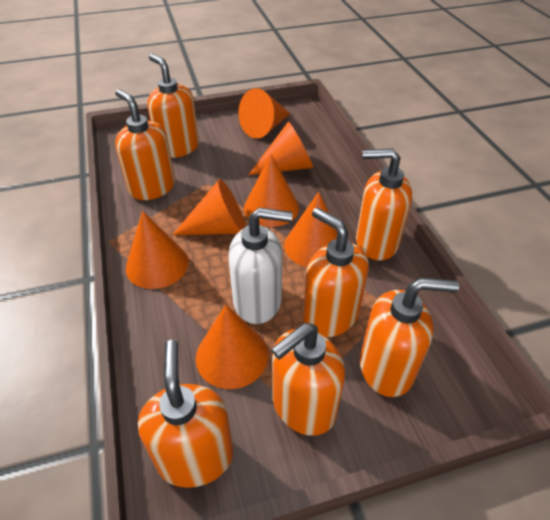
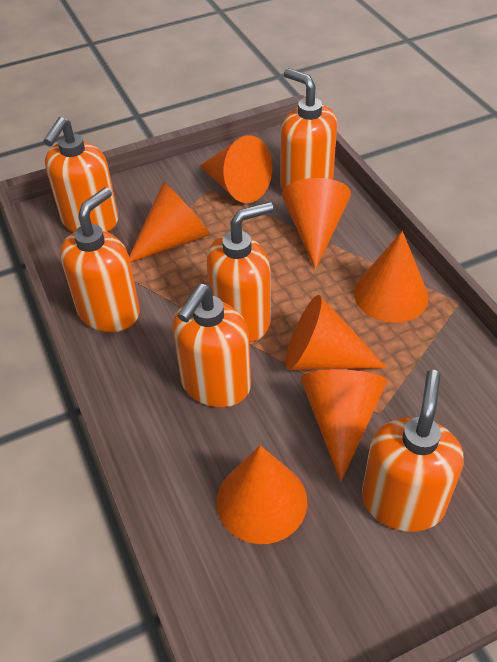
orange soap dispenser: [115,89,175,200] [138,340,233,488] [147,54,199,158] [271,323,345,436] [303,207,369,337] [356,148,412,260] [360,278,459,397] = 7 -> [43,117,119,232] [60,187,140,332] [172,284,251,407] [207,202,274,342] [280,68,337,190] [362,370,464,532] = 6
white soap dispenser: [229,208,293,324] = 1 -> none = 0

